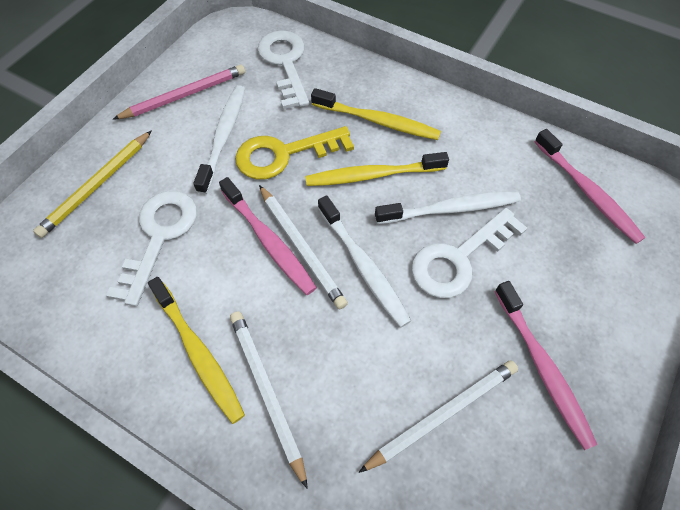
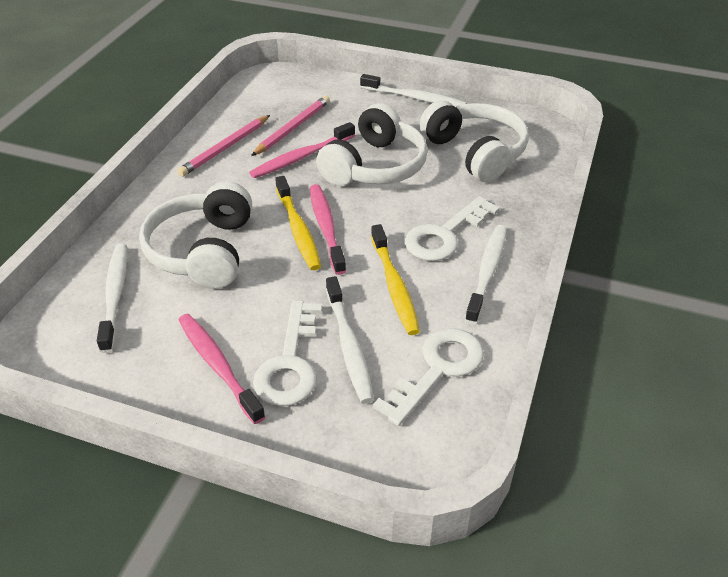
pink pencil: [113,64,245,120] = 1 -> [177,115,270,177] [251,96,330,156] = 2
white headphones: none = 0 -> [139,181,252,289] [316,103,428,186] [420,100,529,182] = 3
white pencil: [230,311,308,489] [259,185,348,309] [359,360,518,473] = 3 -> none = 0
white toothbrush: [193,85,245,194] [318,195,411,328] [375,191,521,224] = 3 -> [97,244,127,353] [326,276,374,403] [360,74,467,107] [465,225,507,324] = 4
yellow key: [235,126,354,180] = 1 -> none = 0
yellow pencil: [33,130,152,238] = 1 -> none = 0
yellow toothbrush: [148,277,245,424] [305,152,449,186] [311,88,441,140] = 3 -> [275,176,321,270] [371,224,420,335] = 2

